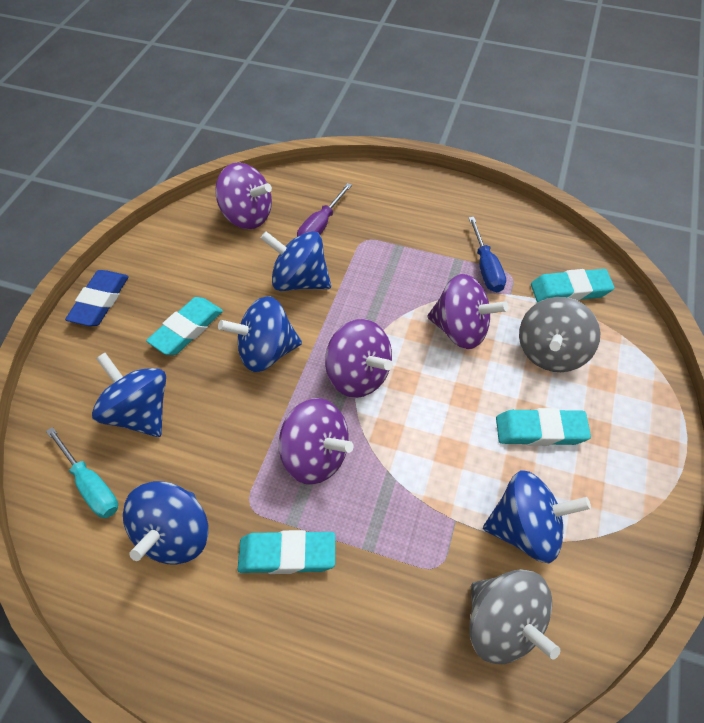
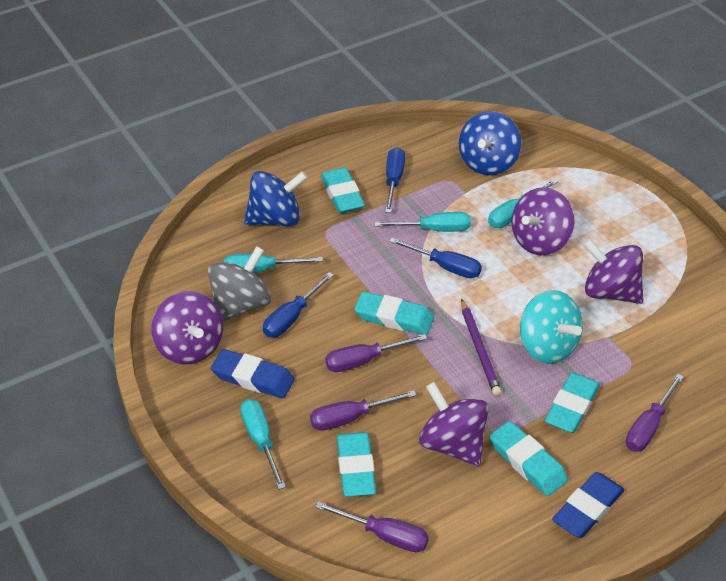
blue eraser: [65,270,129,326] = 1 -> [211,349,295,399] [552,472,625,538] = 2
blue screwdriver: [468,217,506,292] = 1 -> [263,272,334,337] [385,147,405,213] [389,238,482,278] = 3
blue spinning top: [92,353,166,437] [123,481,209,564] [218,296,302,372] [260,231,331,291] [483,470,591,563] = 5 -> [244,171,308,226] [459,111,521,175] = 2
grey spinning top: [469,569,560,664] [519,297,600,372] = 2 -> [208,246,271,322] = 1
purple pencil: none = 0 -> [461,299,502,396] = 1
purple screwdriver: [297,183,352,237] = 1 -> [310,390,417,431] [315,501,429,552] [325,334,427,372] [626,374,684,452] = 4
turquoise eraser: [146,297,223,355] [238,530,335,574] [496,408,591,446] [531,269,614,303] = 4 -> [321,168,365,213] [337,432,376,497] [354,292,434,335] [489,421,568,496] [545,372,600,433] = 5
turquoise screwdriver: [46,427,118,518] = 1 -> [224,253,323,273] [240,399,286,490] [374,212,471,232] [488,179,558,228] = 4
turquoise spinning top: none = 0 -> [520,290,583,364] = 1

